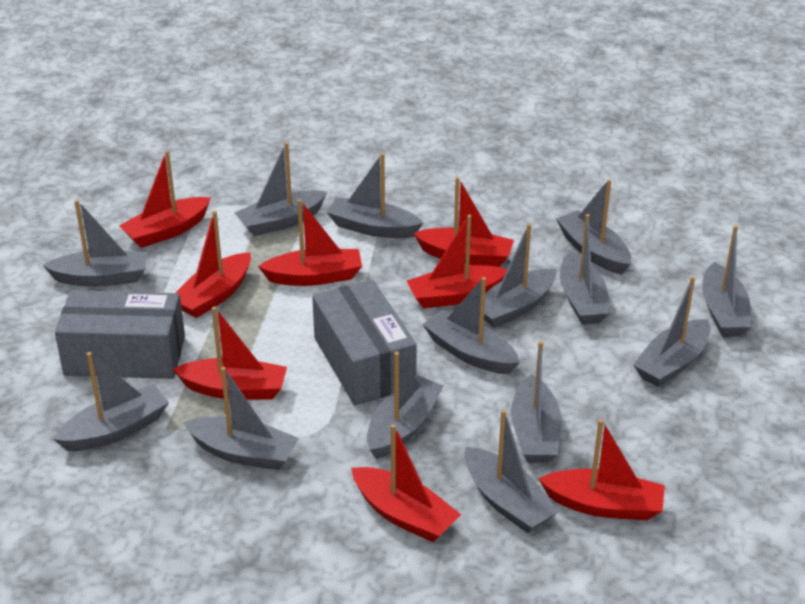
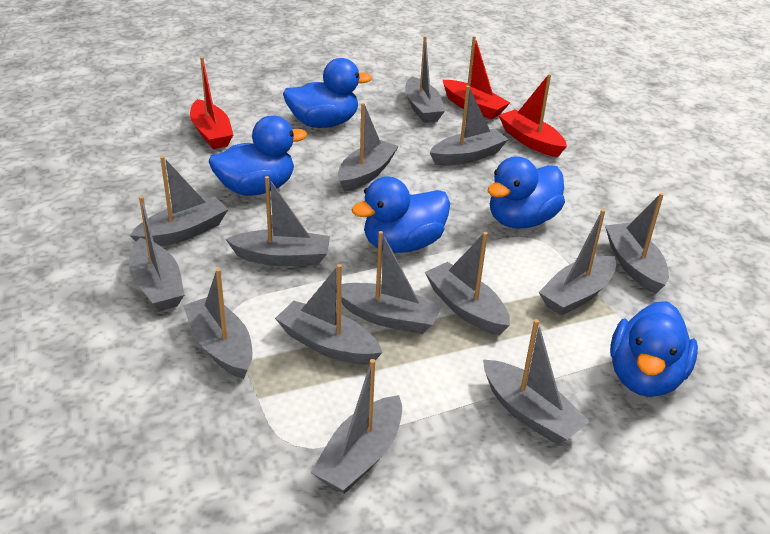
blue duck: none = 0 -> [209,115,307,196] [283,58,372,128] [351,177,450,253] [488,156,565,229] [610,301,698,397] = 5
grey box: [55,290,185,379] [312,280,417,405] = 2 -> none = 0
red boat: [119,150,211,248] [173,307,287,400] [176,211,251,318] [258,199,362,286] [351,424,461,542] [407,215,507,309] [413,177,514,267] [538,419,665,521] = 8 -> [190,57,233,149] [443,36,510,119] [499,74,567,157] = 3

